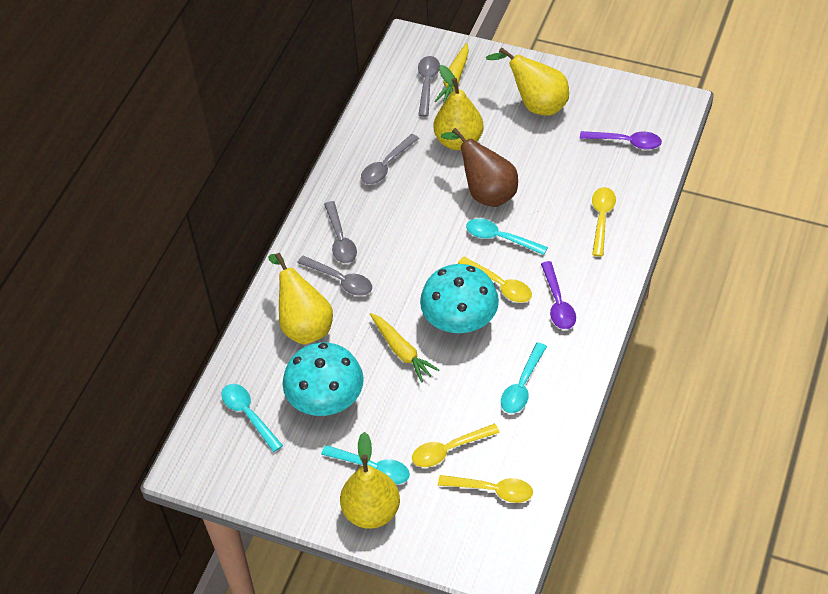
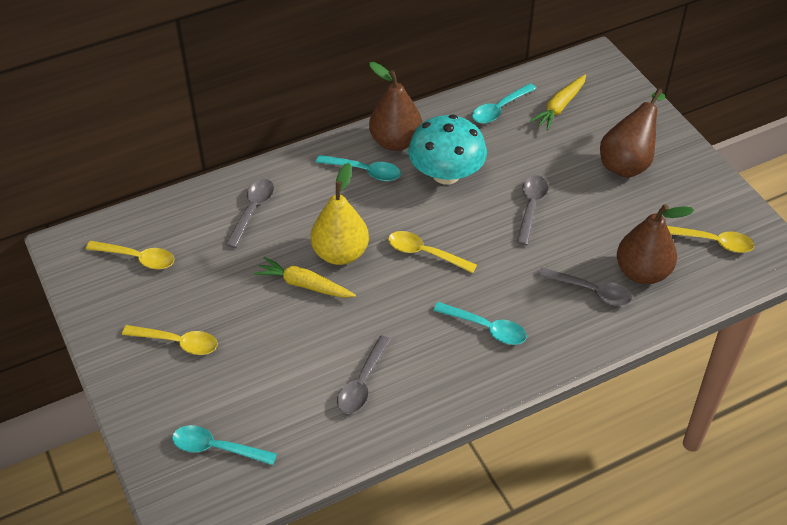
brown pear: [441,128,518,207] = 1 -> [369,62,422,151] [600,88,665,178] [617,204,694,284] = 3
purple spoon: [541,261,576,329] [580,131,662,150] = 2 -> none = 0
turquoise mushroom: [283,342,364,416] [420,264,499,333] = 2 -> [408,115,487,184] = 1
yellow pear: [268,253,333,344] [340,432,400,529] [434,65,484,150] [486,47,569,116] = 4 -> [311,163,369,265] = 1

